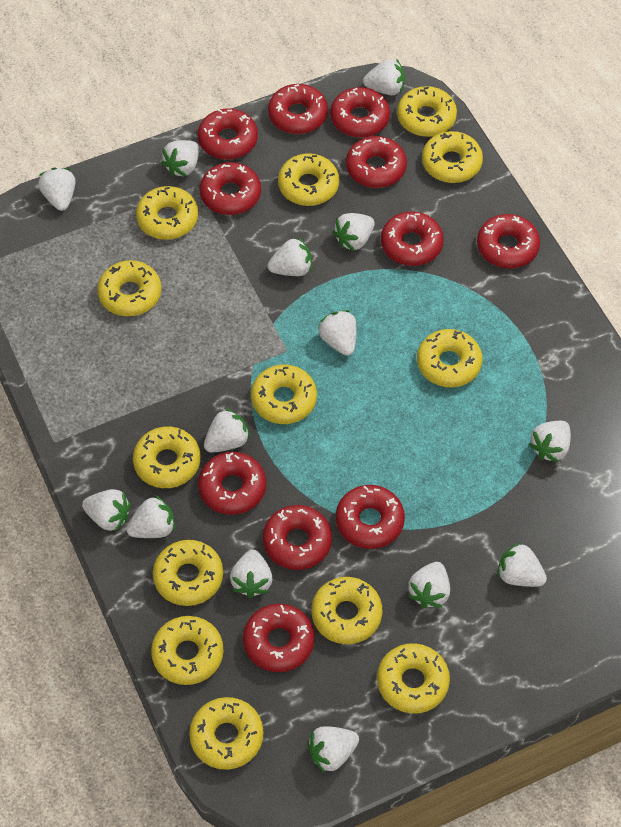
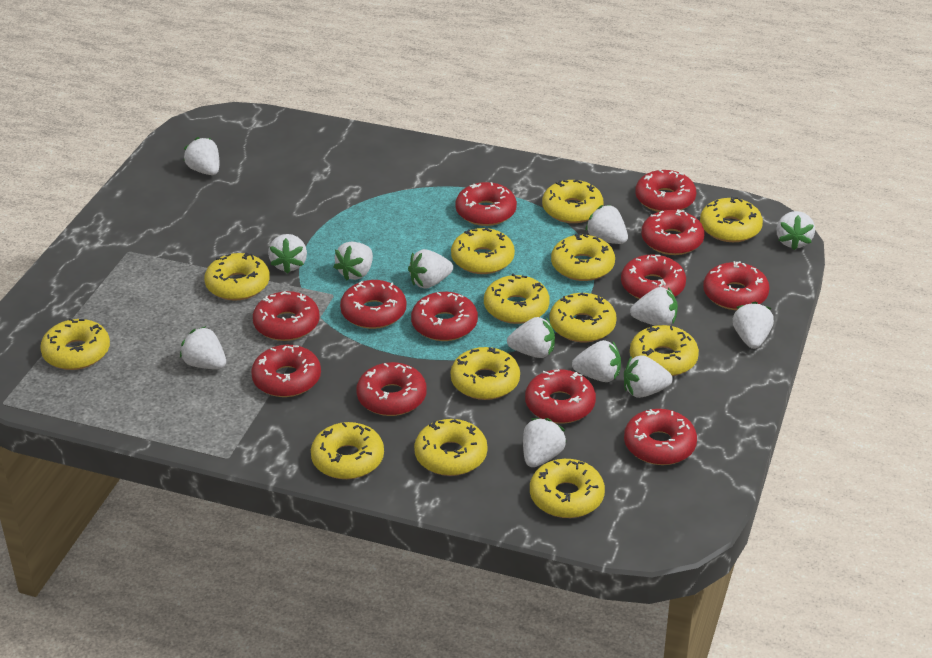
red donut: [198,109,258,160] [198,452,266,515] [200,162,261,215] [243,604,315,672] [263,505,332,570] [268,84,328,134] [330,87,390,138] [336,485,405,549] [346,136,407,188] [381,211,444,266] [477,214,540,268] = 11 -> [251,345,321,397] [253,291,320,341] [340,280,407,329] [356,362,427,416] [411,292,478,341] [455,182,517,226] [525,369,596,424] [621,255,686,299] [624,409,697,465] [635,170,696,212] [641,209,705,255] [703,261,770,310] = 12
white strawberry: [38,167,76,211] [82,489,131,532] [126,495,175,538] [161,140,199,176] [204,408,250,453] [230,550,273,598] [268,237,312,276] [307,726,359,773] [318,310,357,356] [333,213,375,251] [363,59,405,95] [408,562,450,608] [497,542,547,587] [529,421,571,462] = 14 -> [180,326,226,369] [184,137,219,175] [268,234,307,274] [334,242,373,280] [408,249,453,289] [507,317,555,358] [523,418,566,467] [572,340,621,382] [585,205,628,244] [624,355,673,398] [630,287,678,326] [733,302,774,349] [777,211,815,250] = 13

